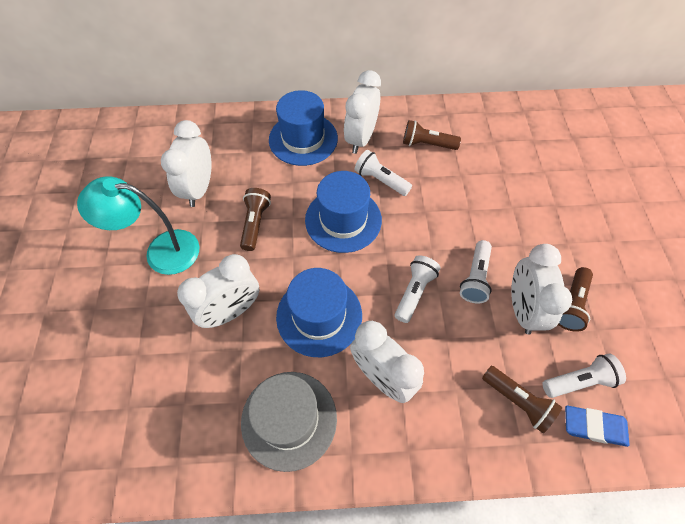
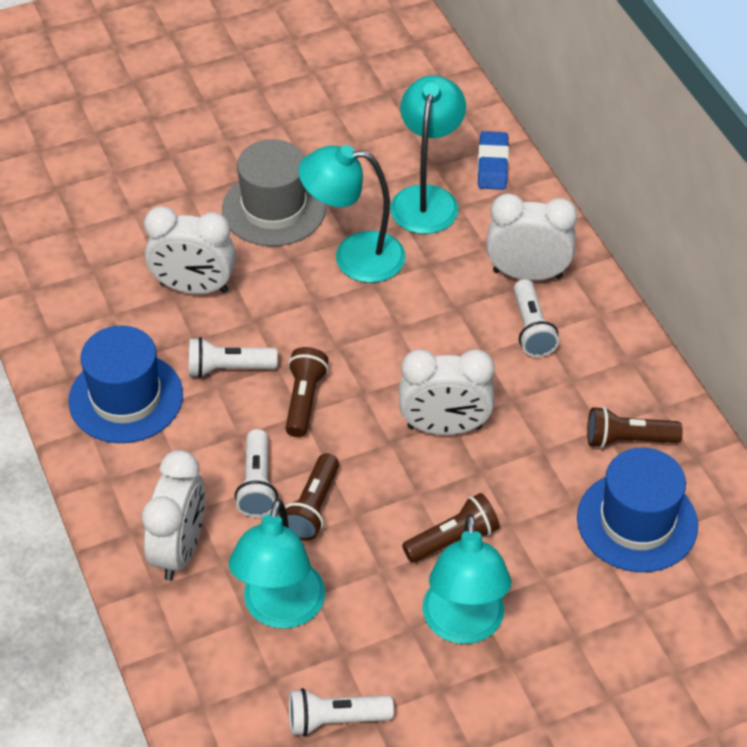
blue hat: [269,90,338,166] [276,268,362,357] [305,171,382,253] = 3 -> [68,326,183,443] [577,448,698,572] = 2
turquoise lamp: [77,176,199,275] = 1 -> [229,499,325,629] [299,145,406,283] [390,75,466,234] [422,514,511,644] = 4
white clock: [161,120,211,207] [177,254,260,328] [344,70,381,154] [350,321,424,403] [511,244,572,334] = 5 -> [142,450,205,581] [144,206,236,294] [399,349,495,435] [486,193,577,281] = 4

